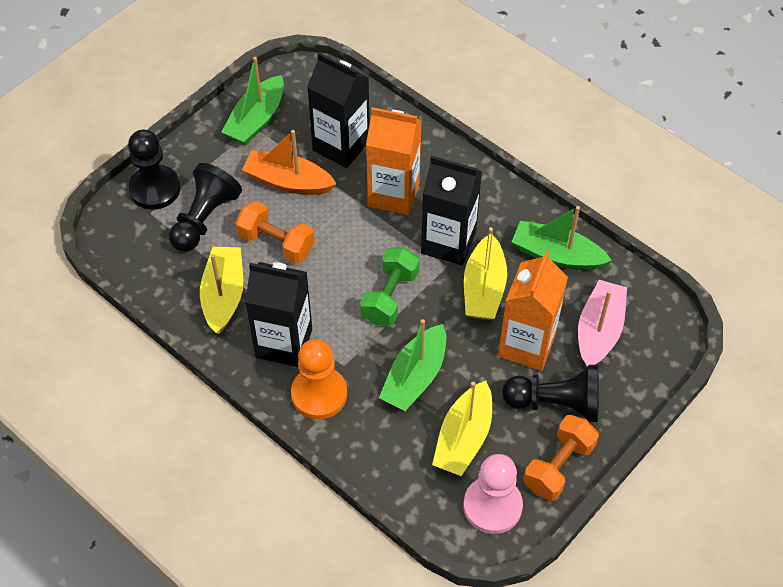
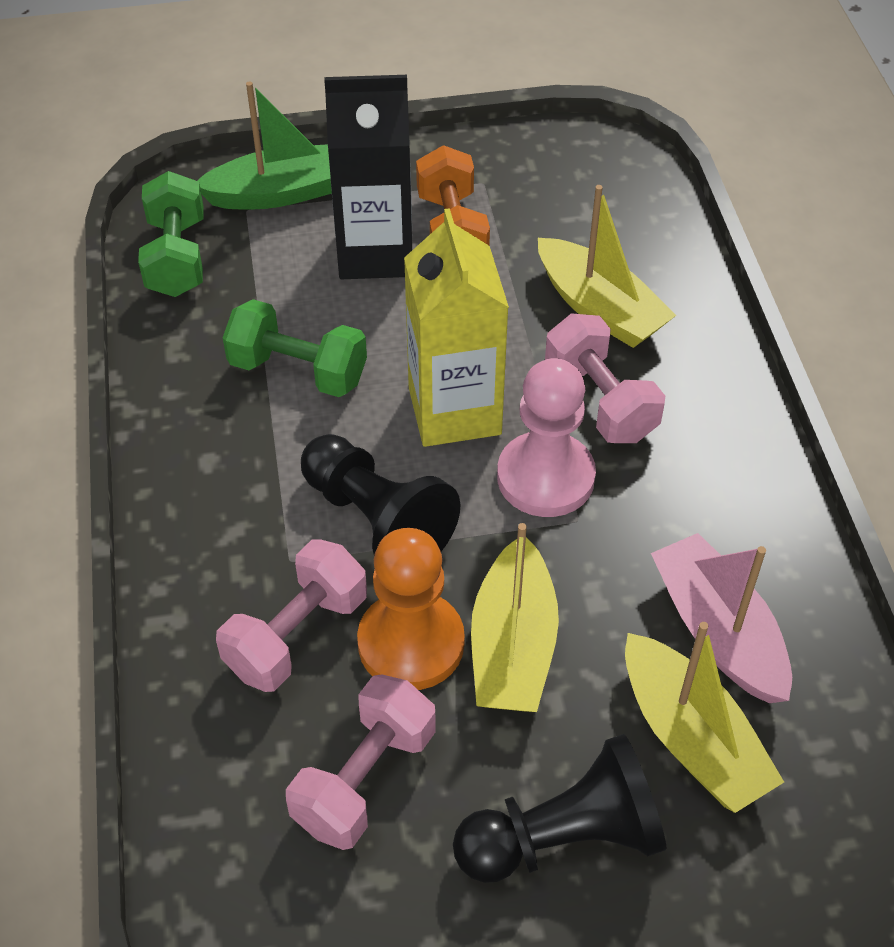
black carton: [245,262,312,367] [307,52,370,168] [421,156,482,265] = 3 -> [324,75,412,279] = 1
black pawn: [128,130,181,210] [169,163,242,252] [502,365,599,422] = 3 -> [301,434,460,555] [453,734,666,883] = 2
green boat: [222,57,284,145] [379,319,446,411] [512,206,612,270] = 3 -> [198,81,332,209] = 1
green dumbbell: [360,247,420,326] = 1 -> [138,171,204,297] [223,299,367,397] = 2
orange boat: [242,130,337,195] = 1 -> none = 0
orange carton: [366,107,422,215] [498,251,568,371] = 2 -> none = 0
orange dumbbell: [235,201,315,264] [523,415,599,501] = 2 -> [416,145,490,245] = 1
pink dumbbell: none = 0 -> [216,539,367,692] [286,674,436,850] [545,313,665,443] = 3
yellow carton: none = 0 -> [404,208,509,447] = 1

